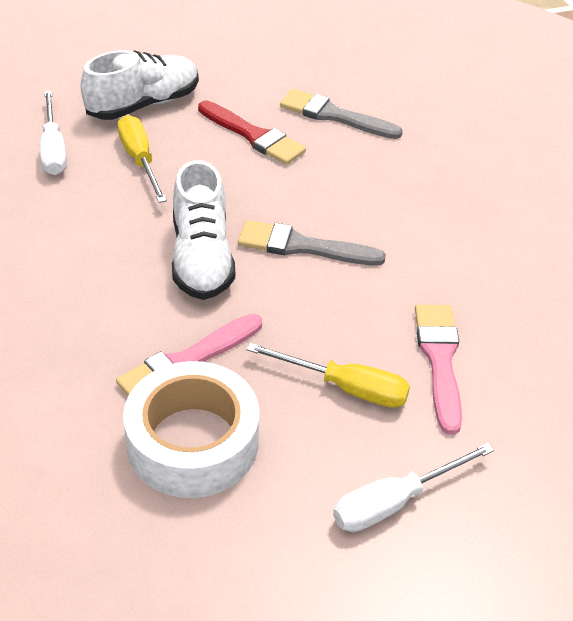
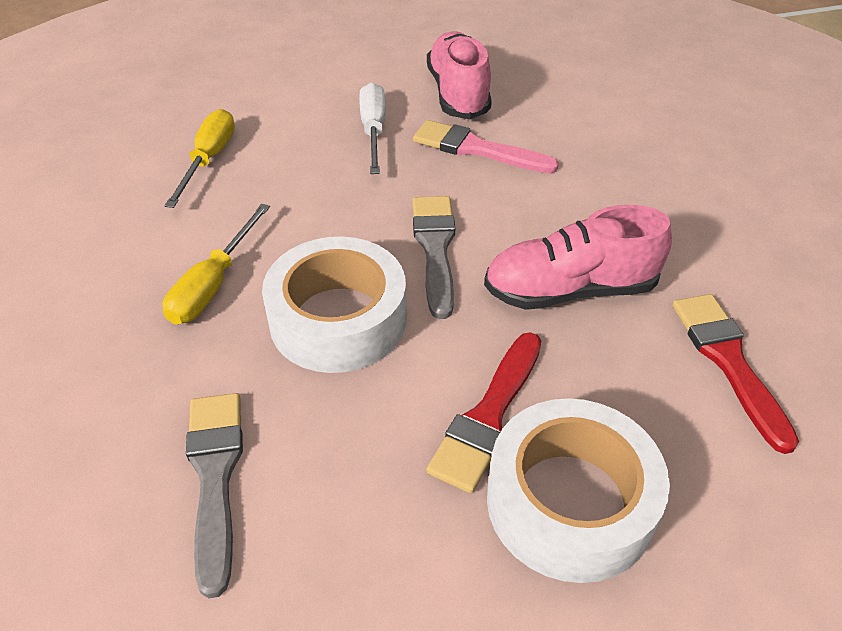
pink brush: [116,314,262,396] [415,304,462,435] = 2 -> [413,120,559,173] = 1
pink shoe: none = 0 -> [427,31,492,119] [484,205,672,310] = 2
red brush: [198,100,306,165] = 1 -> [426,332,541,493] [672,294,799,454] = 2
white screwdriver: [40,90,67,175] [333,443,494,532] = 2 -> [359,82,386,174] = 1
white shoe: [81,50,199,120] [172,160,235,300] = 2 -> none = 0
white tape: [123,361,260,498] = 1 -> [262,236,407,373] [487,398,670,583] = 2

